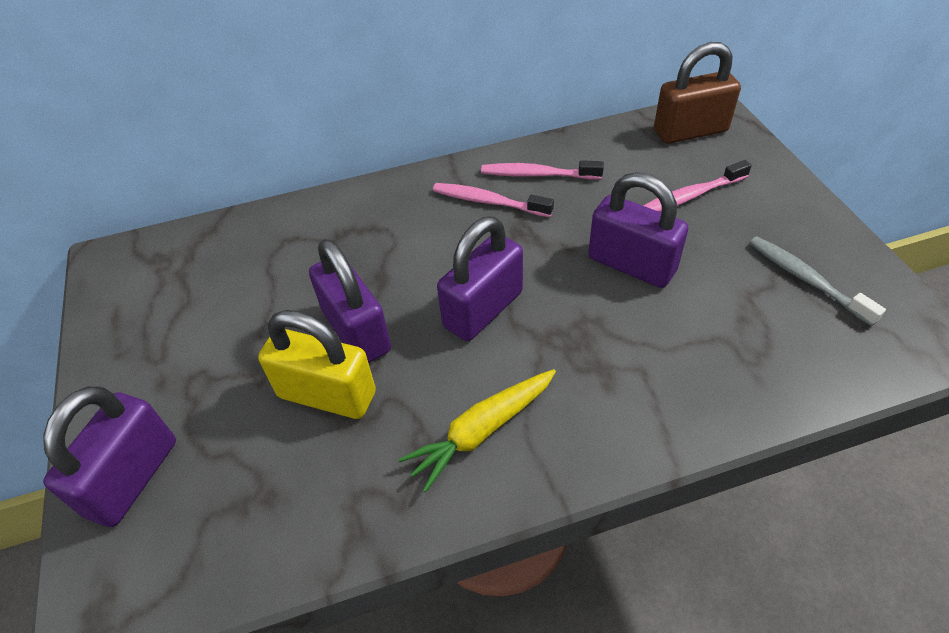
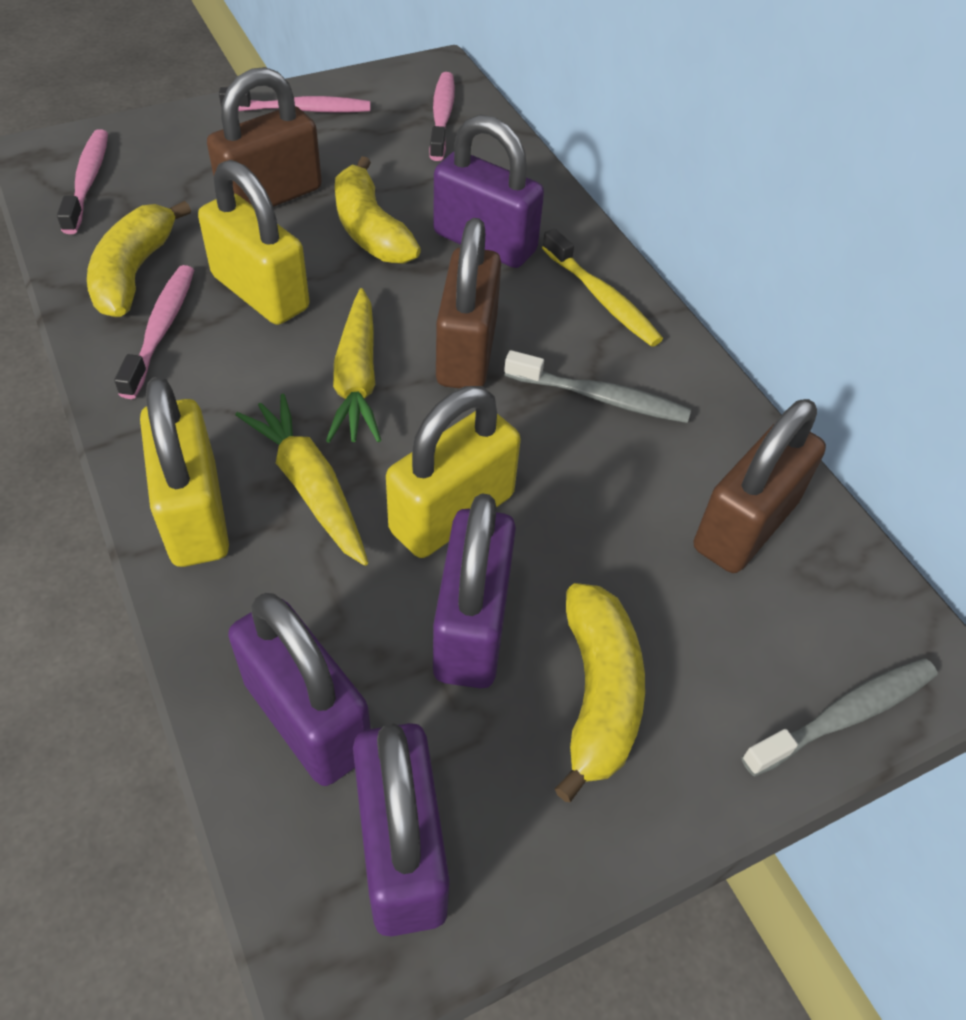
brown padlock: [654,42,741,144] = 1 -> [207,67,322,207] [436,218,501,388] [694,399,826,573] = 3
grey toothbrush: [749,236,886,326] = 1 -> [504,350,691,423] [742,658,938,776] = 2
pink toothbrush: [433,183,554,217] [481,160,604,180] [644,160,752,212] = 3 -> [57,129,108,234] [114,265,194,399] [219,87,370,113] [429,72,455,161] = 4
yellow banana: none = 0 -> [87,201,191,317] [335,156,421,264] [555,583,645,802] = 3
yellow carrot: [398,369,556,492] = 1 -> [235,394,368,566] [326,288,381,443] = 2
yellow padlock: [258,310,376,419] = 1 -> [140,377,229,567] [198,160,309,325] [386,386,521,558] = 3
yellow toothbrush: none = 0 -> [542,228,663,347] = 1

